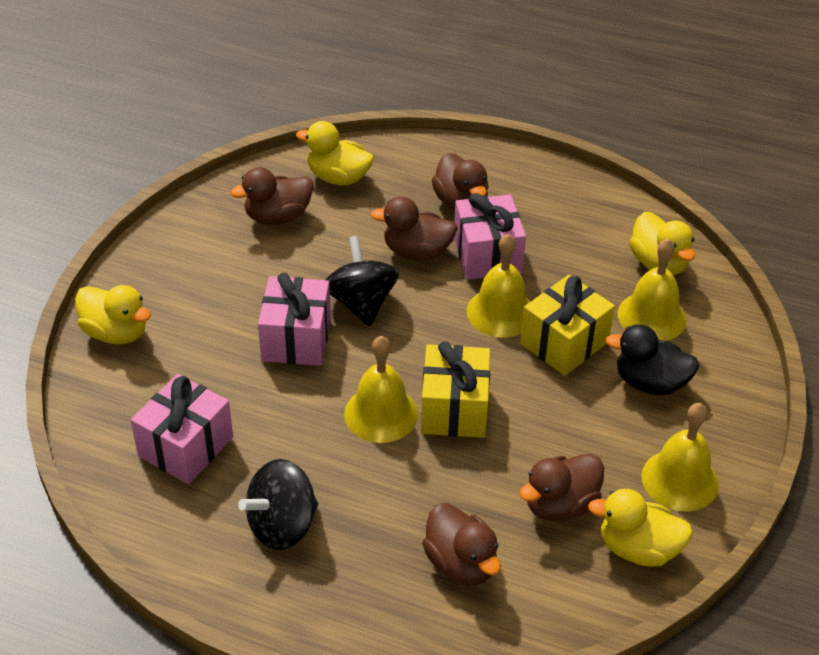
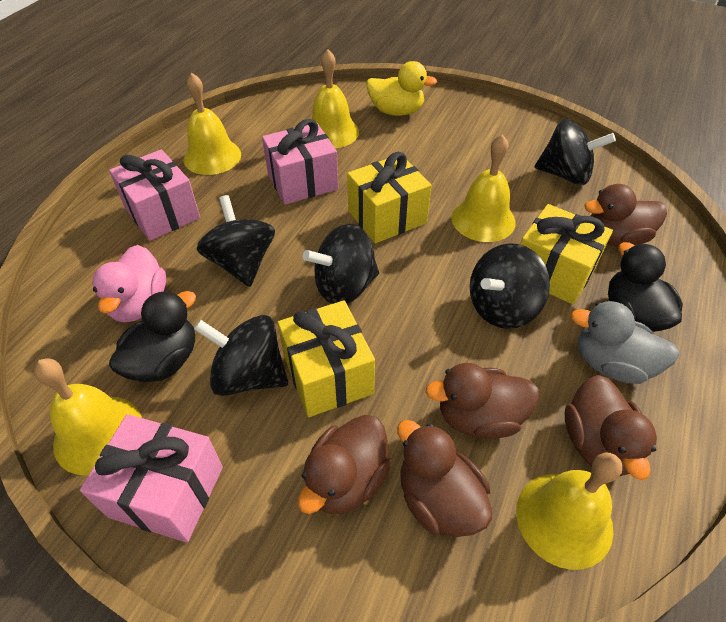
black duck: [605,324,700,395] = 1 -> [109,291,196,382] [608,242,683,332] = 2
black spinning top: [238,459,318,550] [325,236,399,327] = 2 -> [194,315,288,396] [197,195,275,287] [303,224,379,304] [470,243,550,329] [535,119,616,185] = 5
grey duck: none = 0 -> [570,301,679,384] = 1
pink duck: none = 0 -> [92,245,166,323] = 1
yellow bell: [344,336,418,443] [467,234,531,338] [618,238,687,341] [641,403,719,511] = 4 -> [34,358,142,476] [184,73,241,175] [312,49,359,148] [451,134,516,242] [516,452,622,570] = 5
yellow duck: [75,285,151,344] [296,121,374,185] [588,489,693,567] [629,212,695,275] = 4 -> [366,61,437,116] = 1
yellow gift: [421,341,490,438] [520,275,615,376] = 2 -> [277,300,375,417] [347,152,432,244] [520,204,613,304] = 3

